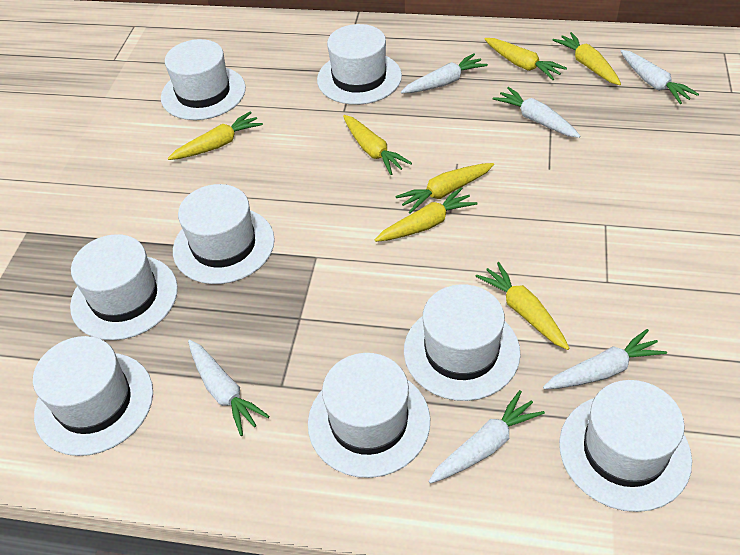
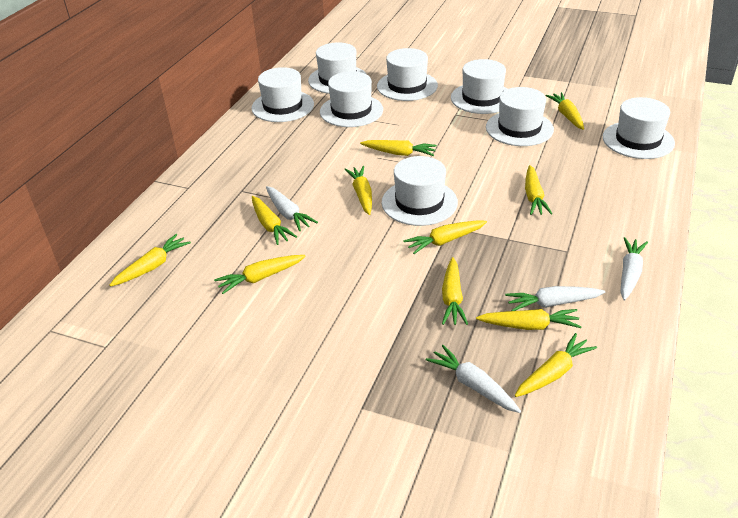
white carrot: [188,340,269,436] [401,53,488,93] [428,390,545,484] [493,87,581,138] [543,329,667,389] [620,50,699,104] = 6 -> [266,186,318,231] [426,345,521,413] [505,286,605,311] [620,237,648,301] = 4
yellow carrot: [168,111,263,160] [343,115,412,175] [375,187,477,242] [395,163,494,213] [475,262,570,350] [484,38,567,80] [553,32,621,85] = 7 -> [109,234,191,287] [214,255,306,294] [252,196,297,245] [344,166,372,215] [360,140,437,156] [403,220,487,254] [442,257,468,325] [476,309,582,330] [515,333,597,397] [525,165,552,215] [545,92,584,130] = 11

